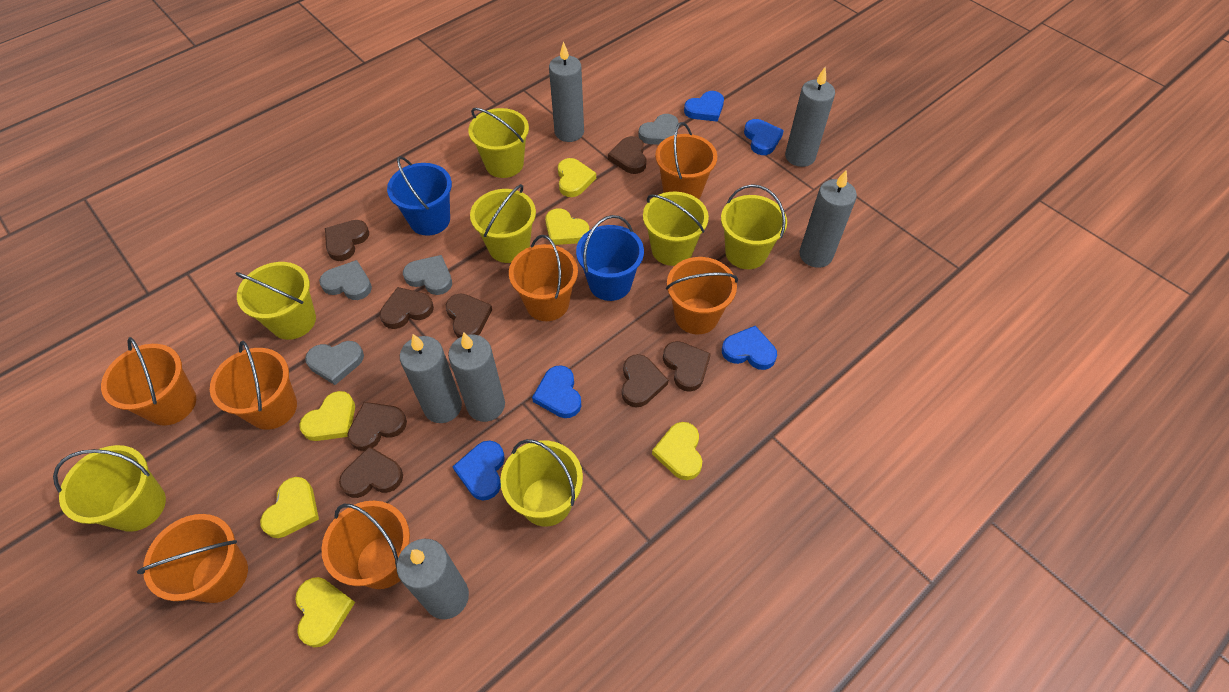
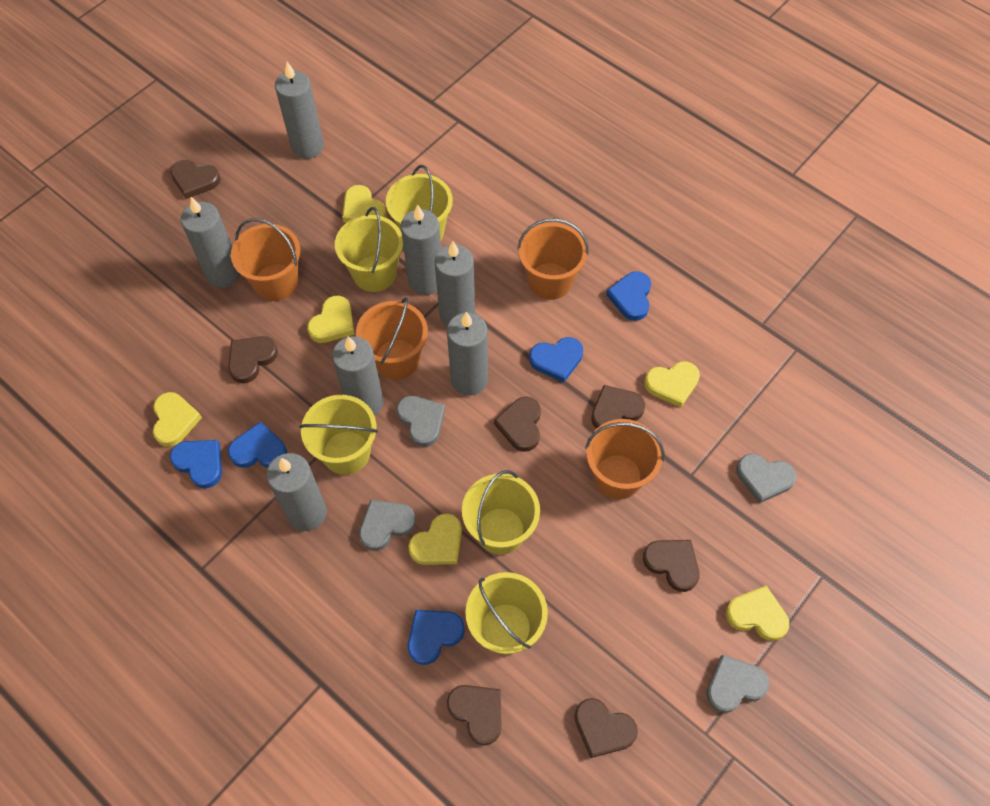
blue bucket: [387,156,452,236] [576,215,644,301] = 2 -> none = 0
brown heart: [325,220,369,261] [339,446,403,498] [347,402,407,451] [380,287,434,329] [446,294,492,338] [608,136,646,174] [622,354,668,407] [663,341,711,392] = 8 -> [170,160,221,199] [228,336,278,383] [447,685,502,745] [494,397,541,452] [574,698,638,758] [591,385,645,429] [643,540,700,592] = 7
grey candle: [397,539,469,619] [400,334,462,423] [448,332,505,422] [549,41,584,142] [785,67,835,167] [799,170,857,268] = 6 -> [181,197,240,288] [266,453,327,531] [275,62,324,159] [332,336,384,416] [401,204,441,295] [435,241,475,326] [447,312,488,396] = 7
orange bucket: [101,337,196,425] [137,514,248,603] [210,341,297,430] [321,501,410,589] [509,235,578,321] [655,122,717,199] [666,257,738,334] = 7 -> [231,218,300,301] [356,297,428,380] [517,218,589,300] [585,419,664,499] = 4
yellow bucket: [53,445,166,532] [236,262,316,340] [468,108,529,178] [470,184,536,263] [500,439,583,527] [643,192,709,266] [721,184,787,269] = 7 -> [299,395,378,475] [335,207,403,292] [386,165,453,241] [462,470,540,555] [465,572,548,655] = 5

